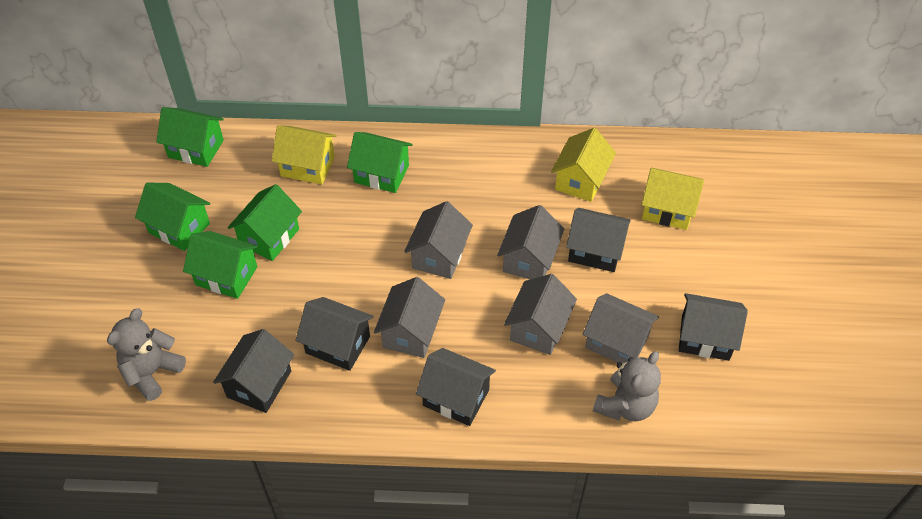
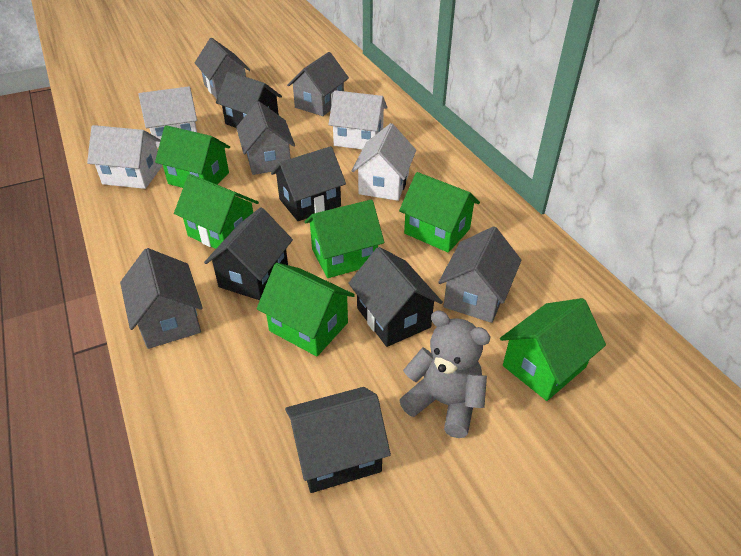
green house: [135,183,210,251] [156,107,224,167] [183,231,258,299] [228,184,302,261] [347,132,413,193] = 5 -> [155,125,230,188] [174,174,259,249] [257,263,355,356] [304,200,384,278] [399,172,480,253] [500,298,606,401] = 6
grey teddy bear: [107,308,186,401] [593,351,661,422] = 2 -> [399,310,490,438] = 1
white house: none = 0 -> [87,125,162,189] [138,86,197,148] [328,90,388,149] [352,123,416,201] = 4
yellow house: [272,125,337,184] [551,128,616,202] [642,168,704,230] = 3 -> none = 0

